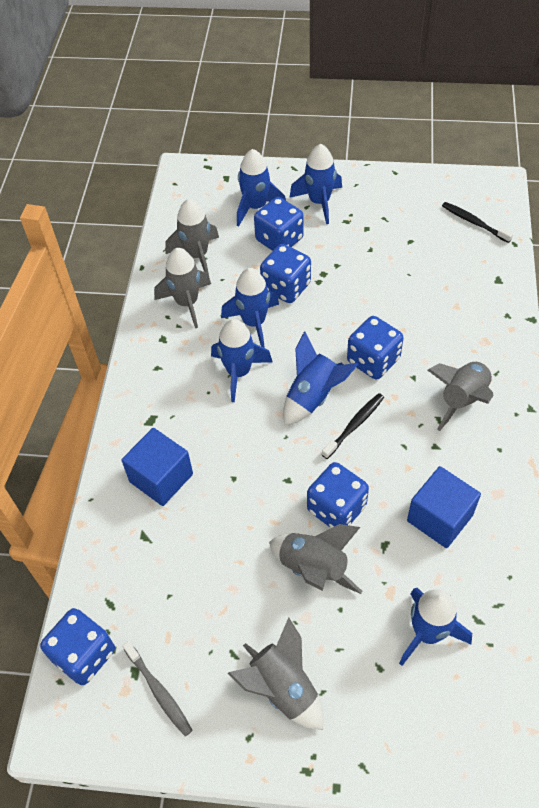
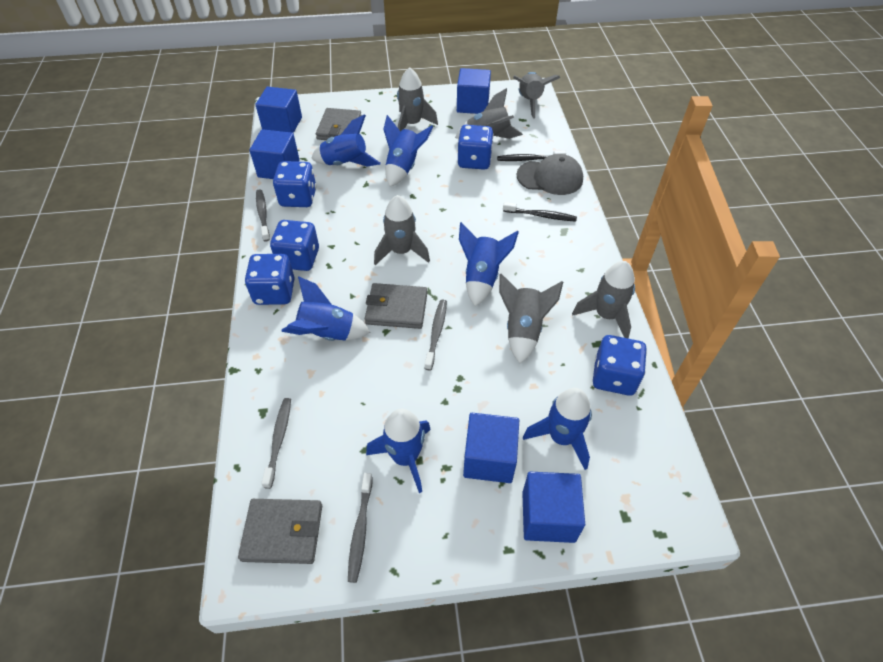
blue cube: [121,428,193,506] [407,466,481,548] = 2 -> [249,129,300,179] [255,87,302,133] [457,68,491,114] [463,413,519,483] [522,472,585,543] = 5
grey cap: none = 0 -> [516,154,583,195] = 1
grey rocket: [154,248,211,328] [165,199,219,275] [227,617,324,730] [269,524,362,594] [428,362,494,431] = 5 -> [374,195,430,265] [397,67,438,131] [455,88,523,139] [499,274,563,364] [513,72,560,118] [572,261,635,339] = 6
grey toothbrush: [122,641,193,736] = 1 -> [256,189,270,241] [261,398,291,489] [348,473,373,583] [424,299,447,371] = 4
grey wallet: none = 0 -> [238,499,322,564] [316,108,362,140] [365,283,427,329] = 3

